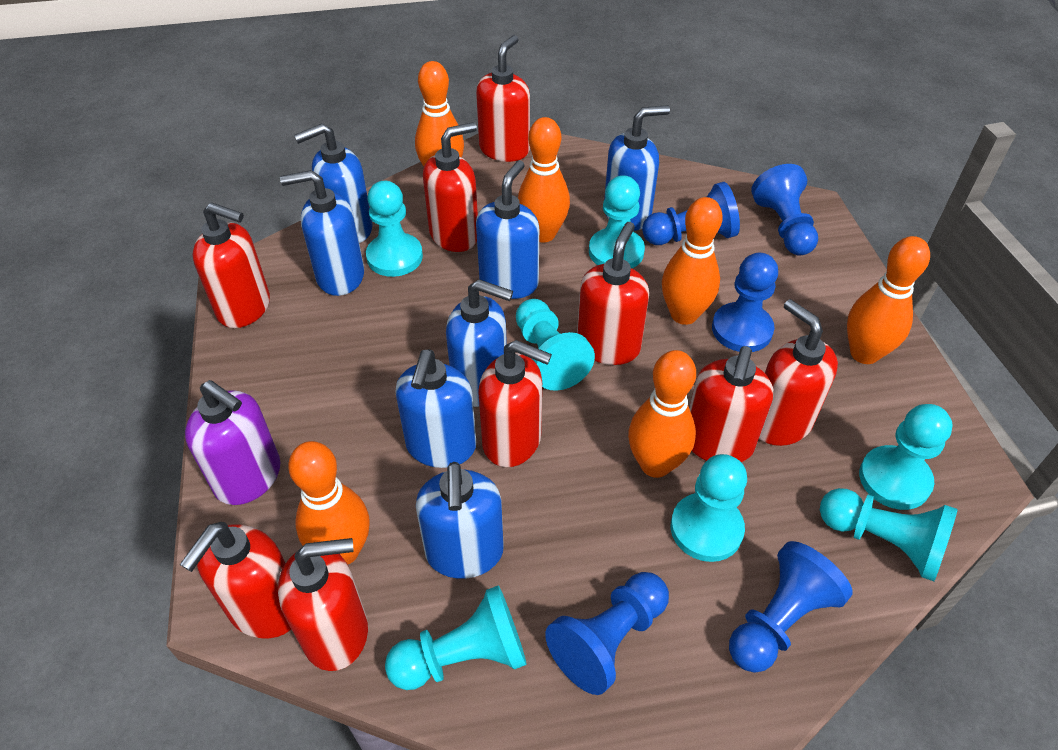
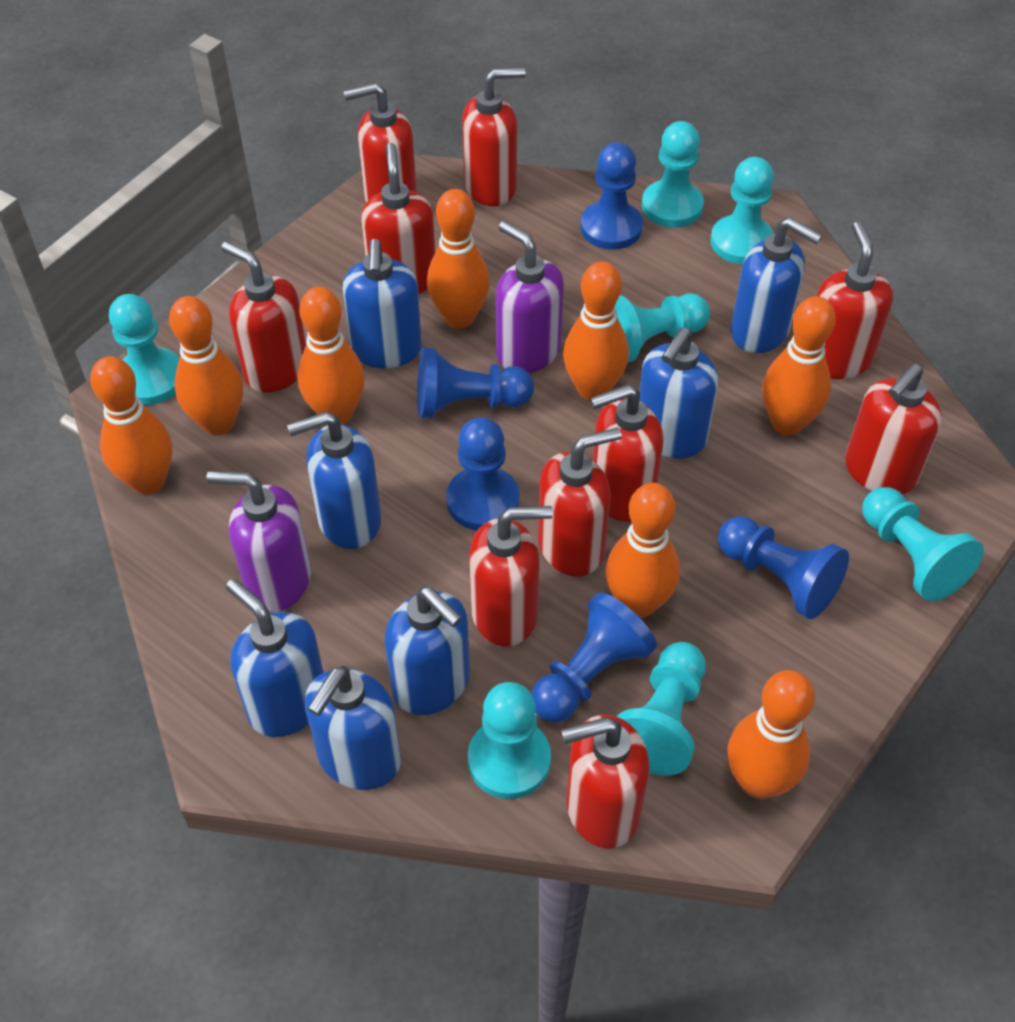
orange bowling pin: [288,441,370,564] [415,61,464,166] [518,117,570,243] [628,350,696,478] [662,197,723,325] [847,236,930,364] = 6 -> [90,356,172,495] [169,296,243,435] [297,287,365,425] [427,189,490,328] [563,262,629,400] [606,483,680,618] [727,670,815,799] [762,296,836,435] = 8
purple soap dispenser: [185,380,280,505] = 1 -> [206,471,311,612] [496,221,564,373] = 2
red soap dispenser: [180,522,291,638] [192,202,270,328] [278,538,368,671] [423,122,478,252] [476,35,530,162] [478,340,552,467] [577,222,649,365] [689,346,773,462] [759,299,838,446] = 9 -> [221,241,306,392] [343,82,417,203] [361,143,435,294] [462,67,525,206] [469,506,553,646] [538,428,622,577] [561,714,649,849] [590,385,664,522] [817,222,893,379] [845,363,942,495] = 10

